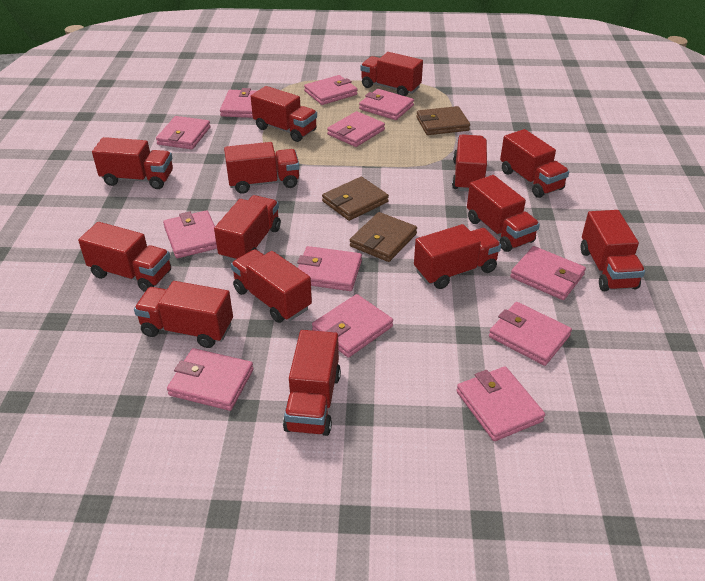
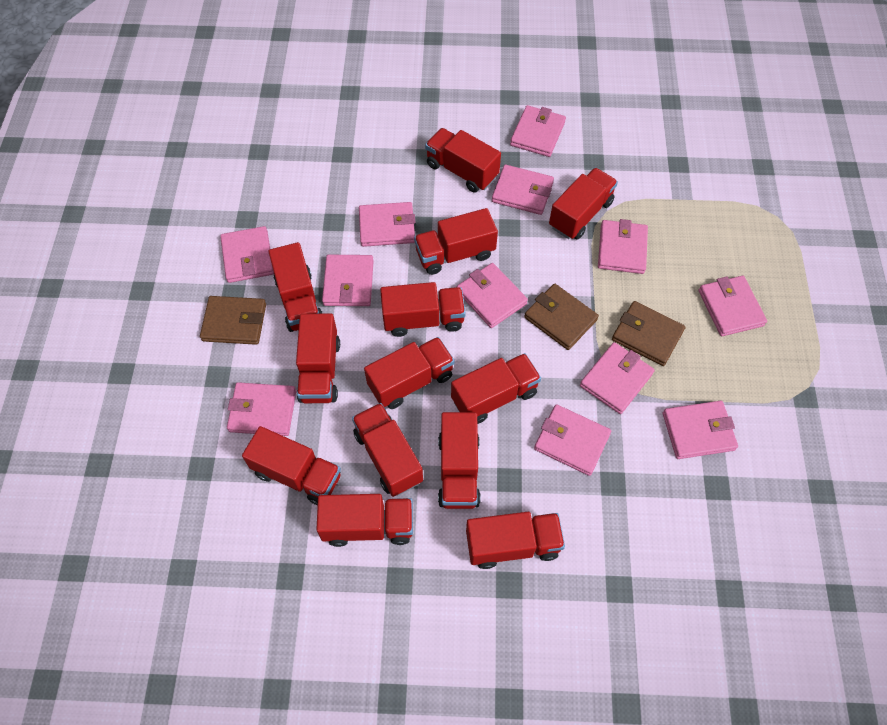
red truck: [78,222,171,292] [92,137,173,189] [134,281,233,348] [214,195,281,261] [224,142,300,194] [231,249,312,323] [251,86,317,142] [283,330,341,436] [360,52,423,96] [414,224,501,289] [452,134,487,191] [467,175,540,252] [500,129,569,198] [581,210,645,291] = 14 -> [242,426,341,505] [269,242,323,332] [296,313,340,403] [316,494,413,547] [352,403,423,497] [364,337,455,409] [380,282,465,337] [414,208,498,275] [425,128,501,193] [438,412,481,509] [451,353,541,424] [466,512,565,569] [549,168,618,240] = 13

